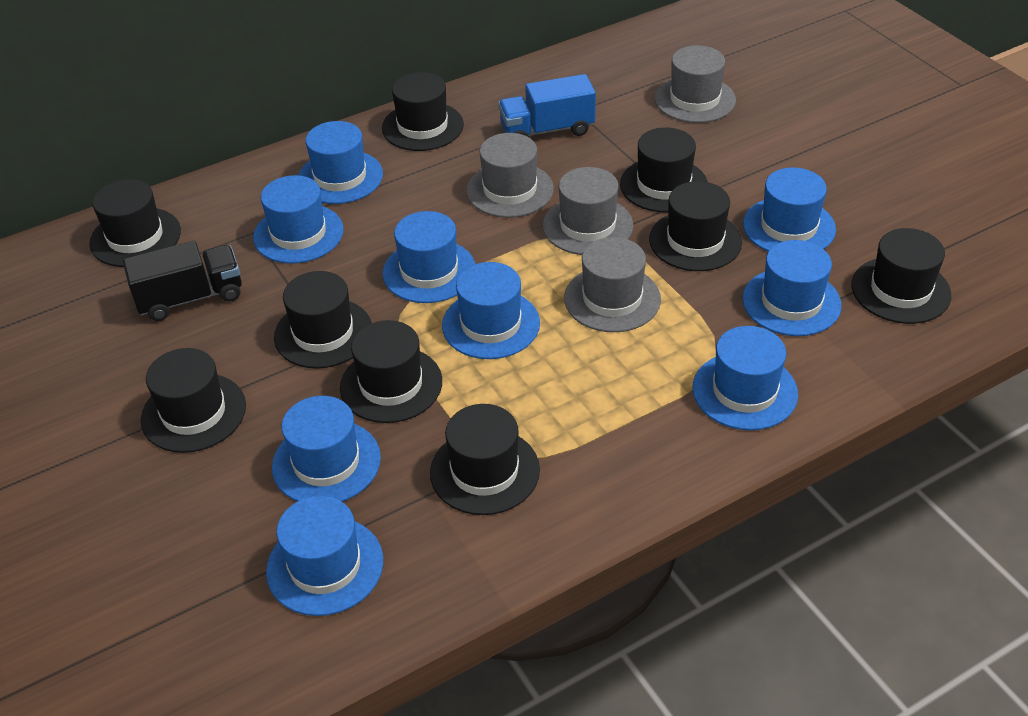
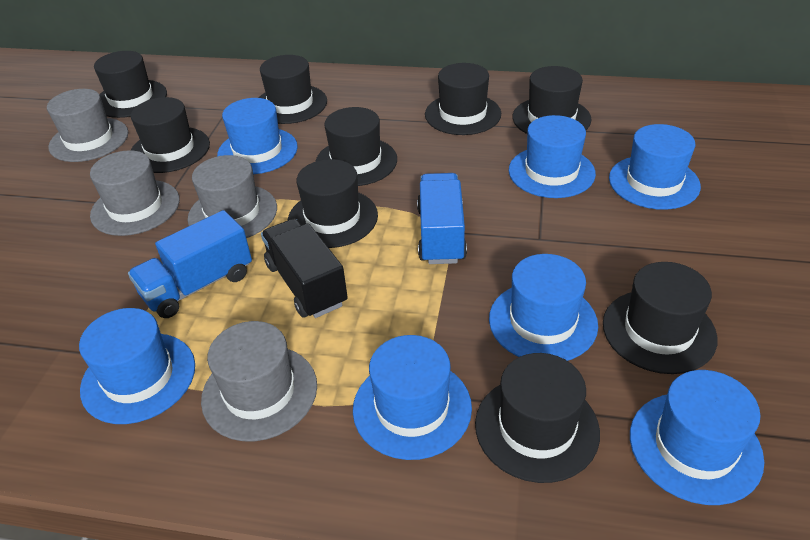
blue hat: [253,175,344,264] [266,496,383,616] [272,396,381,502] [298,121,383,204] [382,211,475,303] [442,262,540,359] [692,326,798,430] [742,240,842,336] [743,167,836,252] = 9 -> [79,308,195,424] [217,98,298,174] [353,335,472,460] [489,254,598,361] [509,115,596,198] [609,124,701,210] [630,370,764,505] = 7
blue truck: [498,74,596,137] = 1 -> [128,210,252,318] [417,173,467,264] = 2

